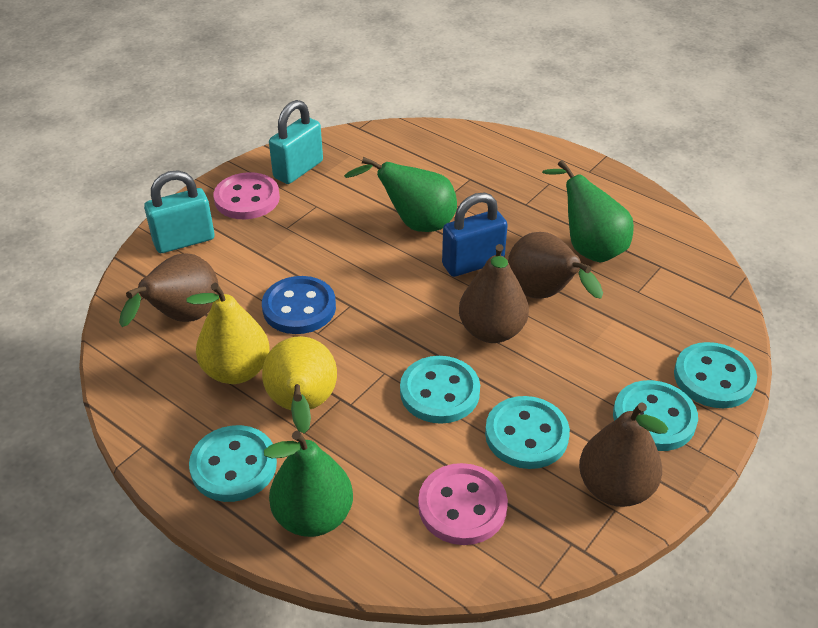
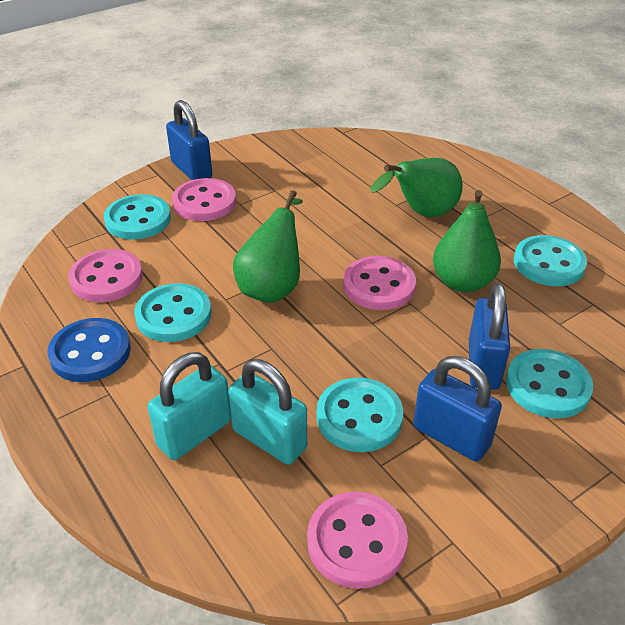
blue padlock: [442,193,508,277] = 1 -> [166,100,212,180] [413,356,502,461] [469,283,510,390] = 3
brown pear: [119,254,218,327] [459,244,529,343] [508,232,603,299] [579,403,668,507] = 4 -> none = 0
pink button: [213,172,280,219] [418,463,508,545] = 2 -> [68,249,143,302] [172,178,236,221] [307,492,408,589] [343,256,416,310] = 4
yellow pear: [186,283,270,384] [262,336,337,433] = 2 -> none = 0

